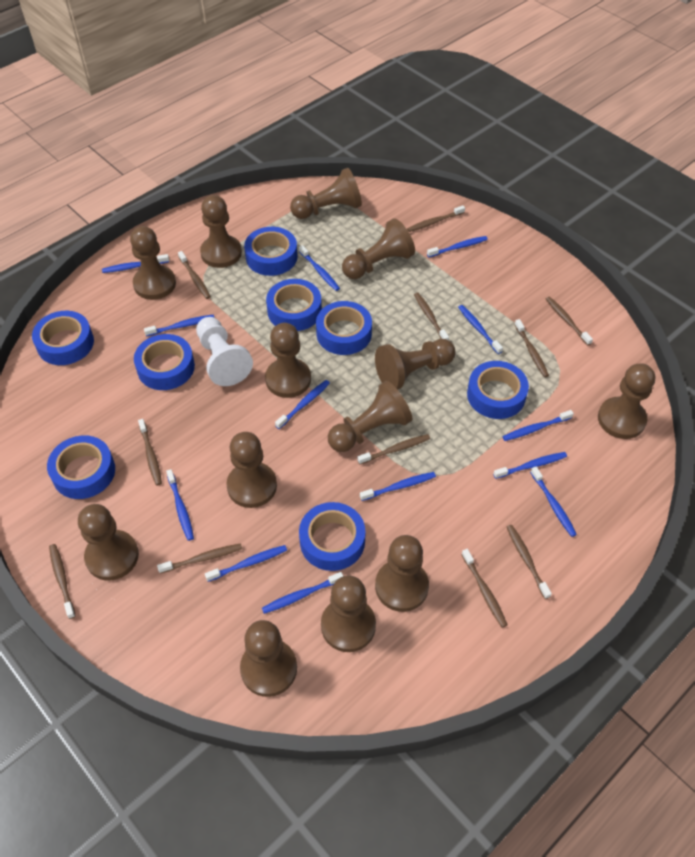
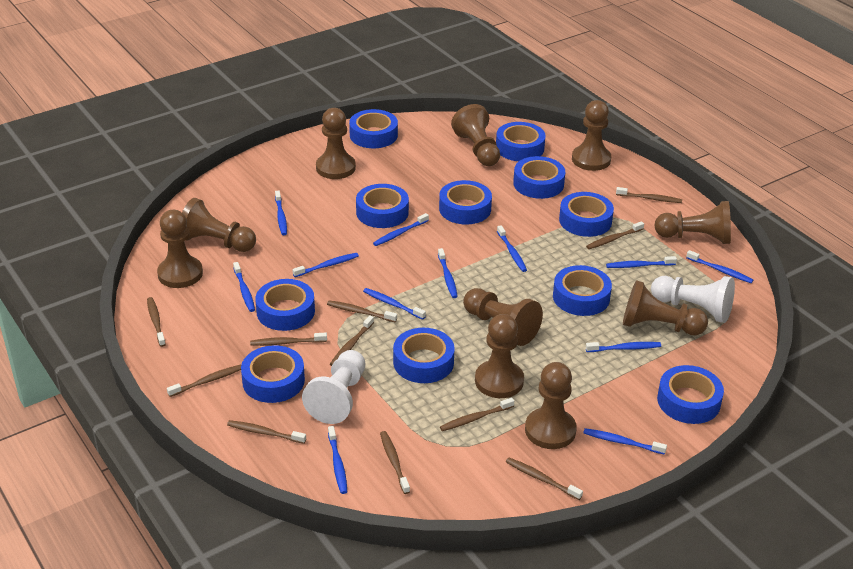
blue tape: [32,311,94,365] [47,435,115,499] [134,334,195,390] [244,227,298,276] [266,279,322,331] [299,502,365,571] [316,301,372,355] [467,361,529,419] = 8 -> [241,345,305,403] [255,279,315,331] [349,109,398,148] [356,184,409,228] [393,328,455,383] [439,180,492,224] [496,122,546,161] [513,156,565,199] [553,265,612,316] [559,192,614,237] [657,365,724,424] = 11
blue toothbrush: [102,254,169,273] [144,315,215,336] [166,469,194,541] [205,545,287,582] [262,572,343,614] [275,380,330,429] [299,245,340,291] [360,472,436,501] [427,236,488,257] [458,305,503,354] [493,452,567,479] [502,410,574,441] [530,466,577,537] = 13 -> [233,262,255,312] [275,191,287,235] [292,253,359,277] [328,426,347,494] [363,288,426,320] [373,213,429,246] [438,248,458,298] [497,225,527,272] [583,428,667,455] [586,342,661,352] [606,256,677,268] [686,250,753,283] = 12
brown pawn: [78,504,139,581] [130,226,176,300] [200,195,242,268] [227,432,277,508] [240,620,297,697] [265,323,311,398] [290,168,362,219] [321,575,376,652] [328,381,412,452] [342,218,415,279] [375,339,456,390] [375,535,429,612] [598,363,655,439] = 13 -> [157,210,203,288] [182,198,256,252] [316,108,356,179] [451,104,500,166] [463,288,543,346] [475,314,524,398] [525,362,577,449] [572,100,611,171] [623,280,708,335] [654,201,731,244] = 10
white pawn: [196,317,253,386] = 1 -> [302,350,365,424] [651,276,735,323] = 2

